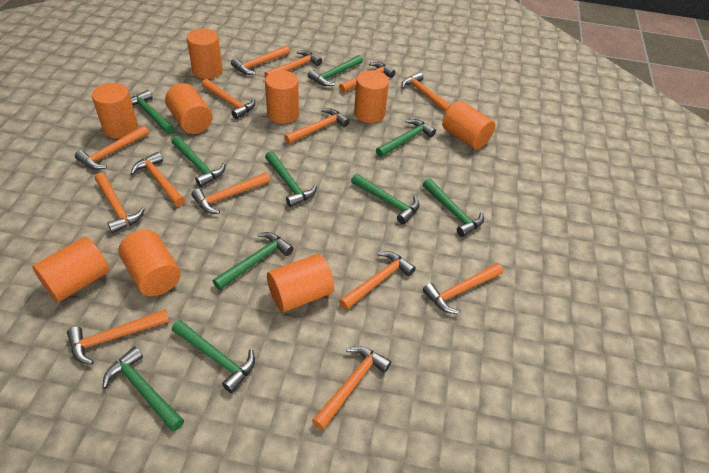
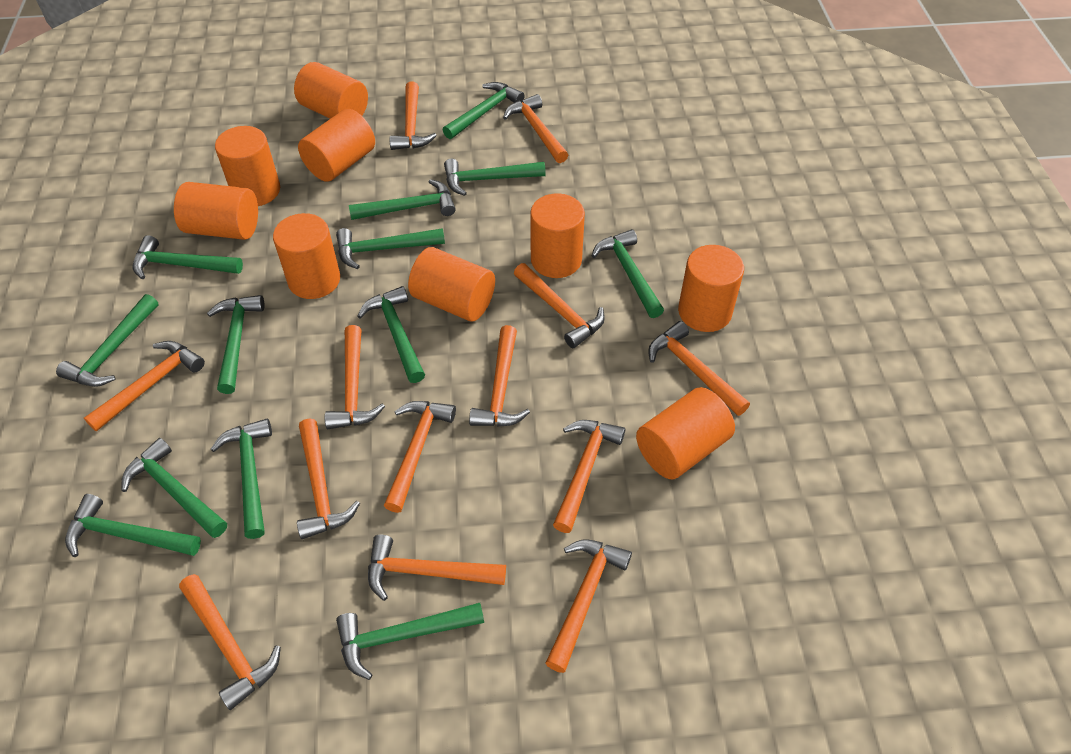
green hammer: [103,346,184,432] [131,90,174,134] [171,136,225,187] [172,320,255,393] [213,232,294,290] [265,151,317,207] [308,55,363,86] [351,174,420,224] [376,119,436,157] [423,178,484,237] = 10 -> [56,294,159,387] [65,494,201,557] [122,438,227,538] [133,235,243,279] [207,295,264,394] [210,419,272,539] [336,228,445,269] [336,603,484,680] [349,179,456,220] [357,286,425,383] [443,82,525,139] [444,159,546,196] [592,229,664,318] = 13
orange hammer: [67,309,169,365] [75,125,149,170] [95,173,145,233] [131,152,185,207] [192,172,270,214] [202,79,255,119] [231,45,290,75] [264,50,322,78] [284,108,350,144] [312,346,391,430] [339,62,396,93] [339,251,416,310] [401,72,451,113] [423,263,503,314] = 14 -> [84,341,205,431] [179,574,281,710] [297,419,360,539] [325,325,385,429] [368,535,506,601] [384,401,456,513] [390,81,437,150] [469,325,530,427] [503,94,568,163] [514,263,605,348] [545,540,632,673] [553,420,625,533] [648,321,750,416] = 13

